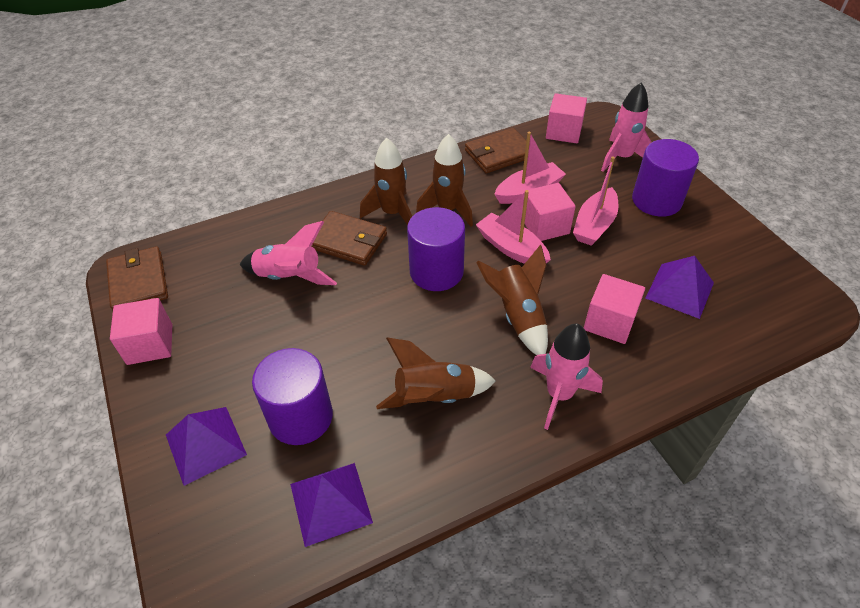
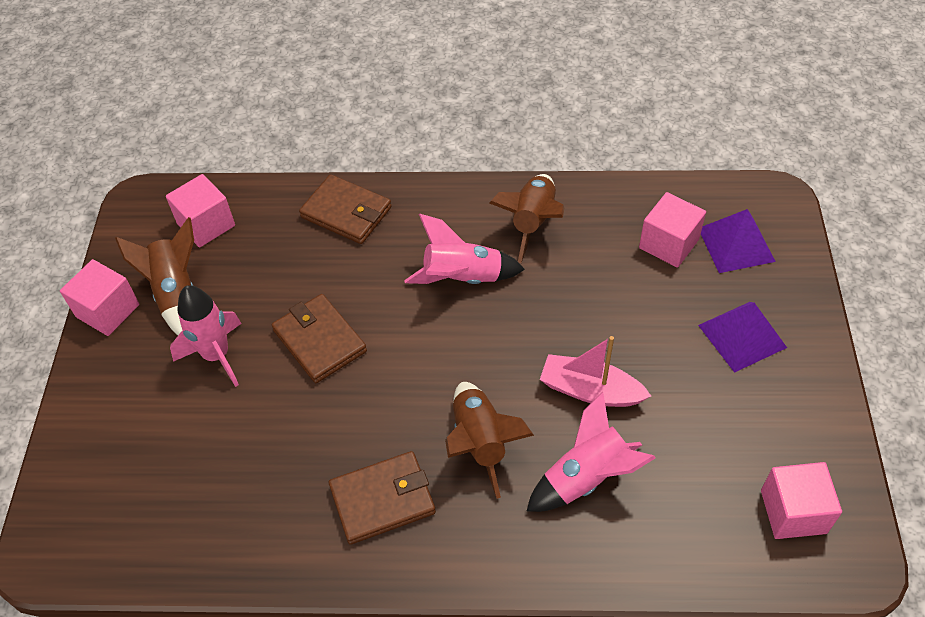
brown rocket: [360,138,412,225] [376,337,496,409] [416,134,473,227] [476,244,548,355] = 4 -> [115,217,194,335] [445,382,534,499] [490,174,564,263] = 3
pink boat: [476,190,551,264] [494,132,566,204] [573,156,618,246] = 3 -> [540,336,651,407] = 1
purple cylinder: [252,348,333,445] [407,207,465,291] [632,139,699,217] = 3 -> none = 0
purple pyramid: [166,407,247,486] [290,463,373,547] [646,256,714,319] = 3 -> [698,302,787,373] [701,209,776,273] = 2

